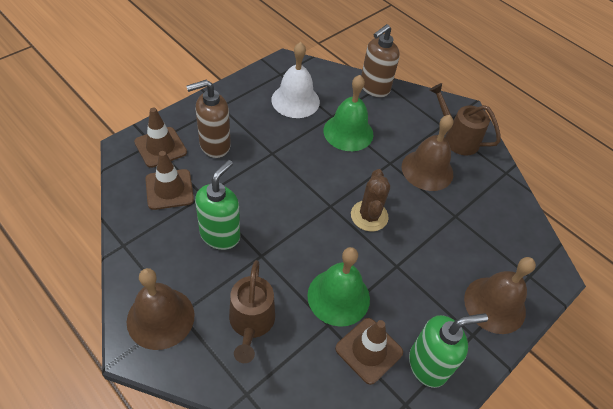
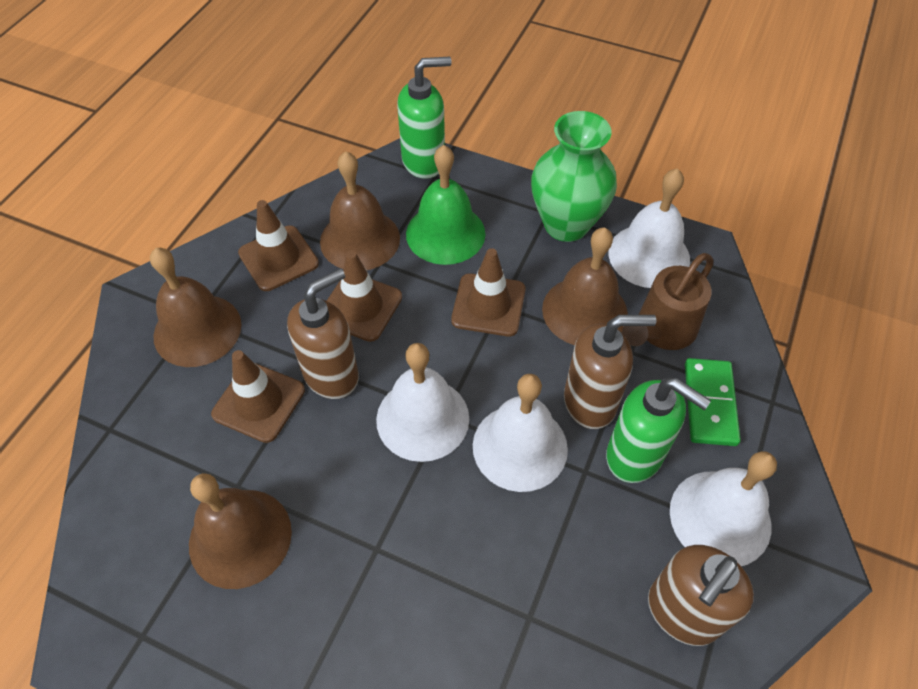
brown bell: [127,268,195,350] [402,115,453,191] [464,257,536,334] = 3 -> [150,248,241,367] [189,473,292,589] [320,151,400,270] [542,227,628,345] = 4
brown cactus: [351,169,390,232] = 1 -> none = 0
brown soap dispenser: [186,80,231,158] [361,24,400,97] = 2 -> [287,269,359,399] [564,315,656,429] [648,545,754,646] = 3
brown traffic cone: [134,108,187,168] [145,151,194,210] [335,318,403,385] = 3 -> [211,350,305,443] [238,200,319,291] [327,250,402,342] [451,248,526,336] = 4
brown watering can: [229,260,275,363] [429,83,501,155] = 2 -> [622,253,713,350] = 1
green bell: [307,247,370,327] [323,75,373,151] = 2 -> [406,145,485,265] = 1
green domino: none = 0 -> [685,358,741,446] = 1
green vase: none = 0 -> [531,111,617,242] = 1
white bell: [271,42,320,118] = 1 -> [376,343,469,462] [473,374,568,492] [608,168,690,288] [670,451,777,566] = 4

